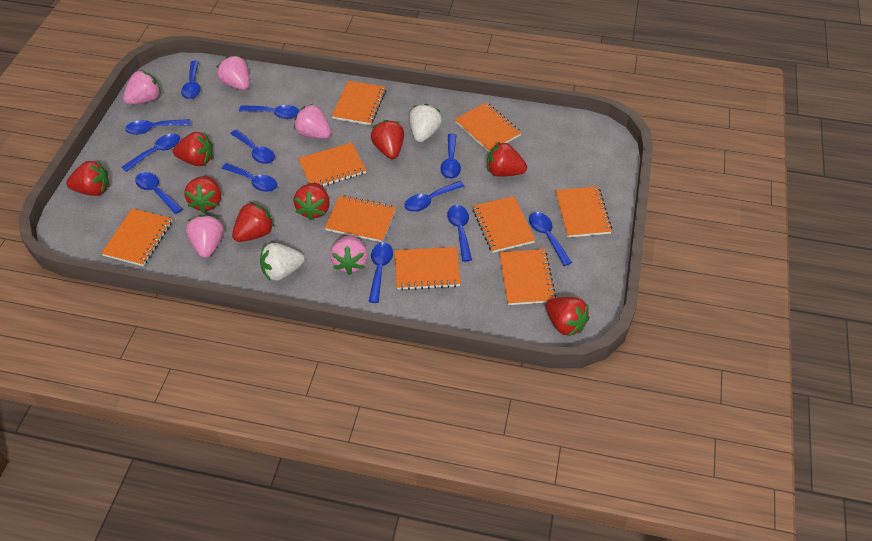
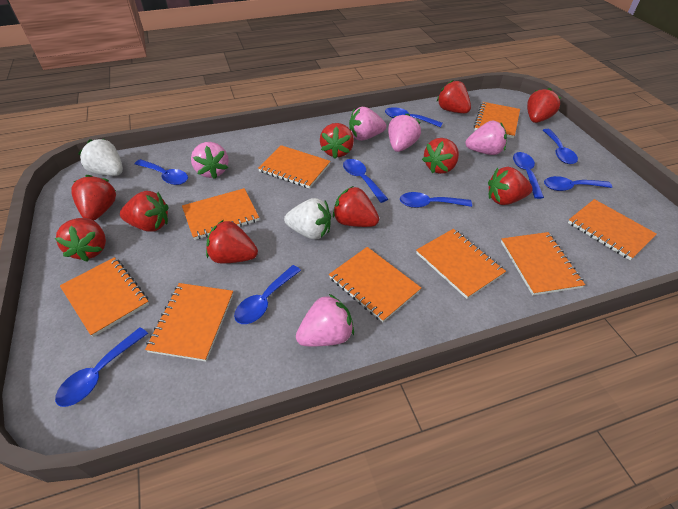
blue spoon: [122,134,180,172] [125,119,190,135] [135,172,182,214] [181,61,200,99] [221,163,277,192] [230,129,275,164] [239,105,299,119] [369,242,393,303] [404,181,465,212] [440,134,461,179] [447,205,472,262] [529,212,572,266] = 12 -> [55,327,148,407] [135,159,188,185] [234,265,301,324] [343,159,388,203] [385,107,442,127] [400,192,472,208] [513,152,544,199] [543,129,578,164] [544,176,612,191] = 9
red strawberry: [66,160,110,196] [173,132,213,166] [184,176,221,213] [232,202,274,242] [293,183,330,220] [371,120,404,159] [487,142,527,177] [545,297,590,336] = 8 -> [55,218,106,262] [71,175,116,221] [120,191,169,232] [206,220,258,264] [320,123,354,159] [333,186,379,227] [422,138,459,174] [437,80,471,113] [488,167,533,205] [527,88,561,123] = 10

